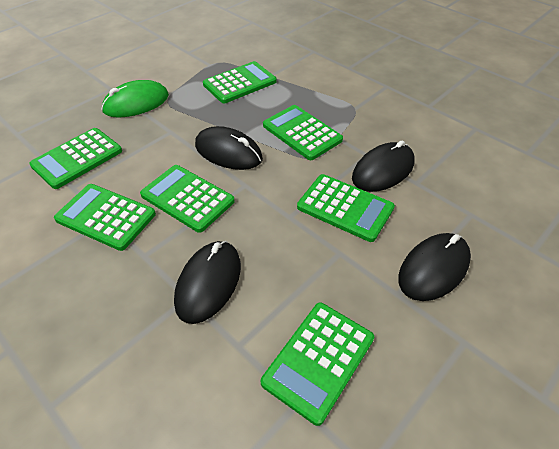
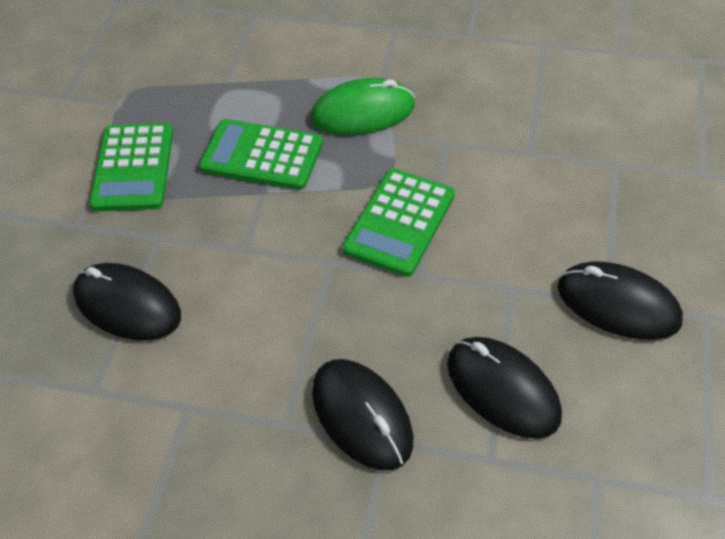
green calculator: [29,128,122,189] [54,184,156,251] [140,165,235,233] [203,61,277,103] [261,303,374,426] [263,105,343,160] [297,174,395,242] = 7 -> [89,123,173,211] [199,119,323,190] [343,169,455,277] = 3

